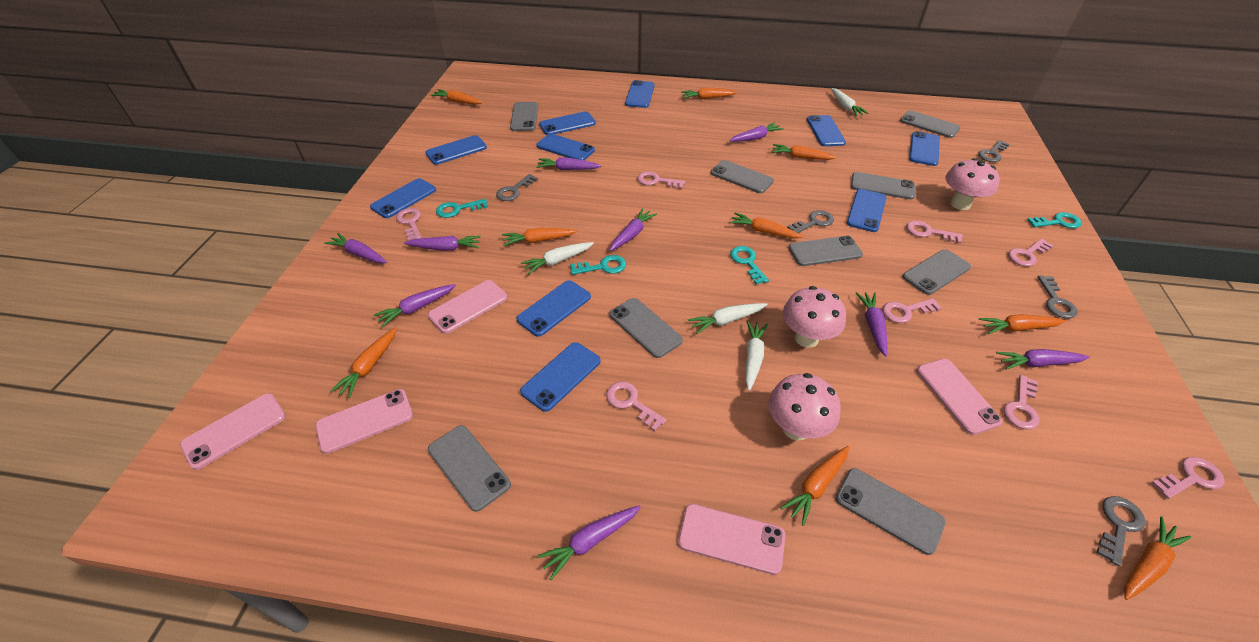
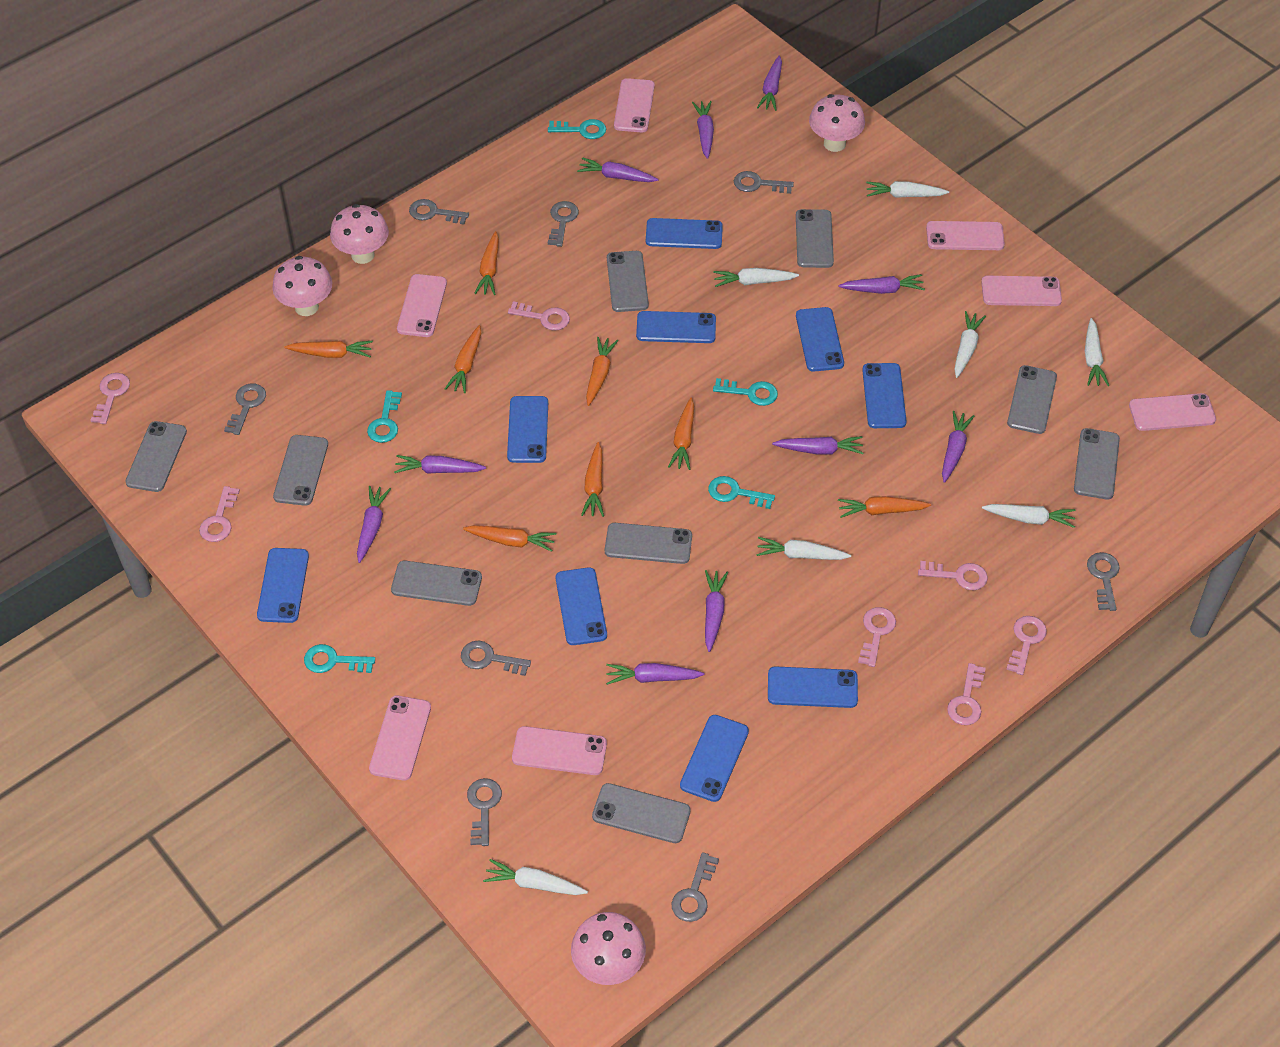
blue phone: [370,178,436,218] [425,135,487,165] [516,280,591,337] [520,342,601,412] [537,133,595,160] [539,111,596,135] [625,80,655,108] [807,115,846,146] [847,189,886,232] [909,131,940,166] = 10 -> [257,548,309,623] [507,396,548,463] [556,567,607,645] [636,311,716,343] [646,218,723,249] [680,715,749,802] [768,666,858,708] [796,307,844,371] [862,363,907,428] = 9
grey key: [496,174,538,201] [787,210,834,233] [978,140,1010,162] [1037,275,1078,319] [1097,496,1146,566] = 5 -> [224,384,266,435] [409,199,469,224] [461,641,531,676] [467,778,502,846] [548,201,579,247] [671,852,719,922] [734,171,794,194] [1087,552,1120,611] = 8
orange carrot: [331,327,397,398] [430,89,482,105] [502,228,577,246] [681,88,737,99] [730,213,803,238] [772,144,837,160] [781,446,849,526] [979,314,1066,334] [1124,516,1191,600] = 9 -> [284,341,373,358] [445,325,481,393] [463,525,556,552] [474,231,499,295] [581,442,604,517] [586,337,618,406] [668,398,694,470] [838,496,931,518] = 8
pink key: [396,208,422,241] [606,382,666,431] [637,171,685,189] [882,298,942,323] [906,221,963,243] [1004,375,1040,430] [1008,238,1054,266] [1152,457,1225,499] = 8 -> [90,373,130,424] [199,486,240,542] [508,301,570,331] [858,607,896,667] [918,561,988,590] [947,663,986,725] [1006,616,1047,675] = 7
pink mushroom: [768,373,841,440] [783,286,846,348] [945,158,1000,210] = 3 -> [272,256,332,316] [330,204,389,264] [571,912,646,985] [809,94,865,152] = 4
pink phone: [180,393,286,470] [315,389,413,454] [428,280,507,334] [678,504,785,575] [917,359,1003,435] = 5 -> [369,696,431,781] [397,274,447,337] [512,726,607,775] [614,78,655,132] [926,221,1005,250] [981,276,1062,306] [1129,393,1216,431] = 7
purple carrot: [324,233,387,263] [374,284,456,327] [404,236,481,251] [536,157,602,170] [537,505,641,580] [610,208,657,251] [729,122,784,142] [856,292,887,357] [996,349,1090,370] = 9 -> [357,486,391,563] [394,455,486,474] [577,157,658,182] [606,663,705,685] [692,101,714,159] [705,570,728,652] [757,55,782,111] [772,436,863,455] [838,274,925,294] [942,411,974,483] = 10
turquoise key: [436,199,488,218] [570,255,626,275] [730,246,769,285] [1027,212,1082,228] = 4 -> [304,644,375,673] [367,390,402,443] [548,119,606,139] [708,476,775,509] [713,378,778,406] = 5
white carrot: [521,242,594,274] [688,303,768,334] [745,320,768,391] [831,88,868,116] = 4 -> [483,859,588,895] [713,268,799,287] [756,537,851,560] [866,181,949,198] [954,311,986,378] [982,504,1075,528] [1085,318,1109,386] = 7

